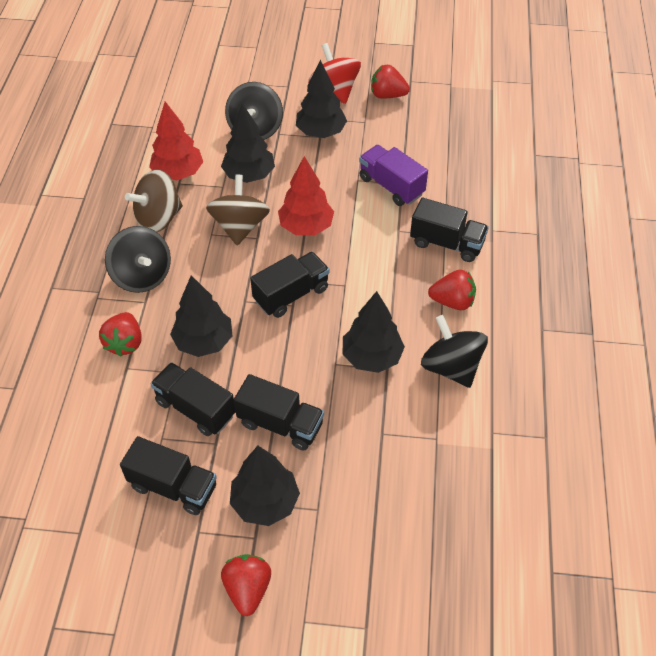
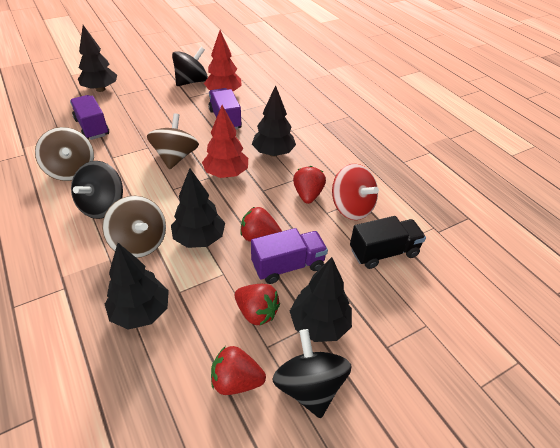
black truck: [120,436,217,515] [151,362,236,436] [234,374,324,450] [250,252,329,318] [410,198,489,262] = 5 -> [350,216,426,269] = 1
brown spinning top: [125,169,183,232] [206,175,270,246] = 2 -> [35,127,94,181] [102,196,166,258] [147,113,199,170] = 3
purple truck: [359,145,428,206] = 1 -> [70,95,109,140] [208,88,242,129] [251,228,328,284] = 3

